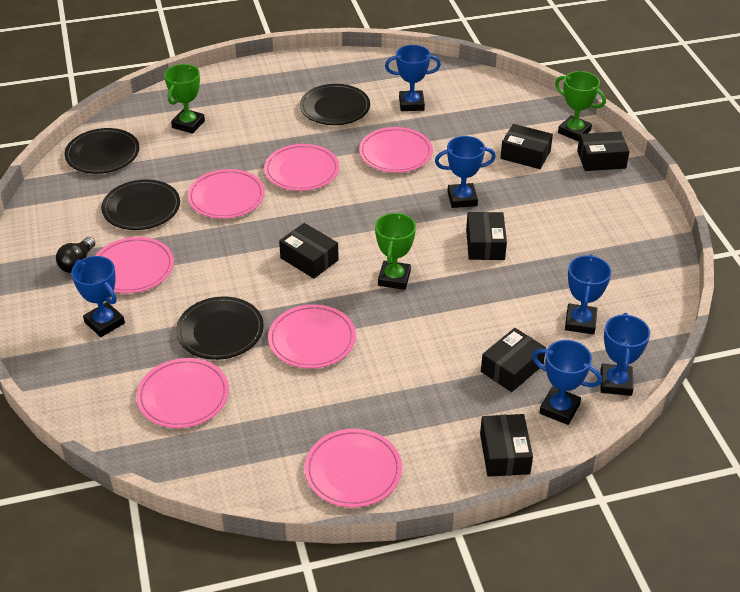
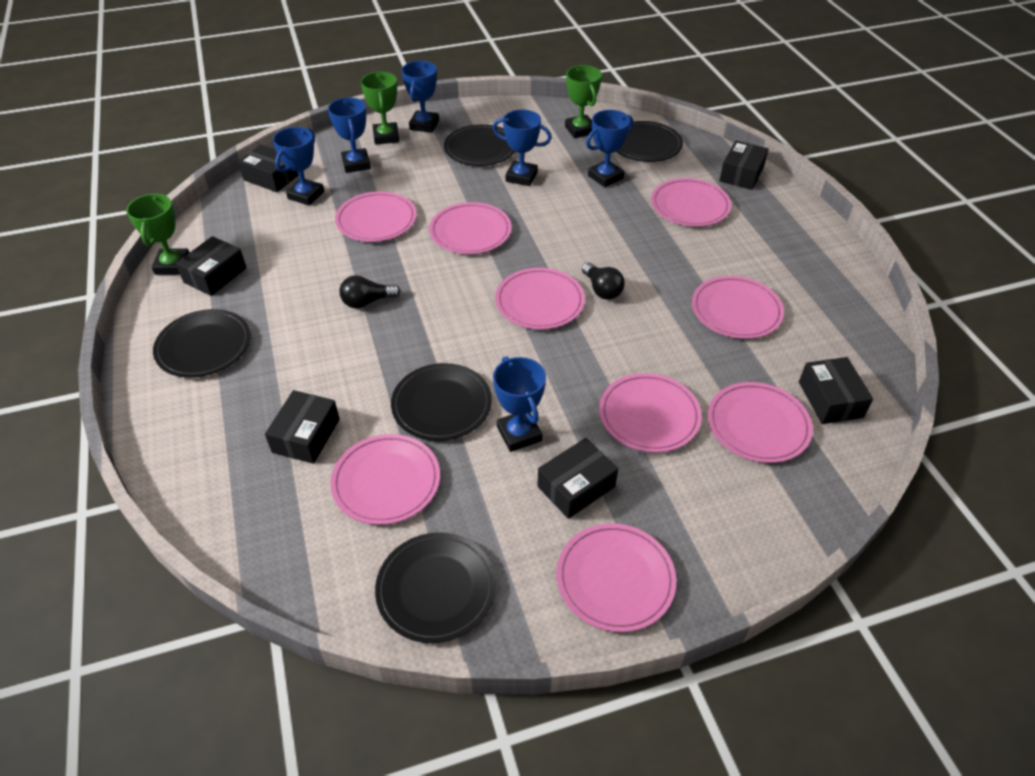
black light bulb: [56,237,95,273] = 1 -> [339,275,401,308] [582,262,625,300] = 2
black plate: [65,128,140,174] [101,179,180,230] [176,297,264,360] [300,84,370,125] = 4 -> [153,309,251,378] [375,532,496,643] [391,363,492,441] [444,124,515,166] [616,121,683,162] = 5
pink plate: [95,237,174,293] [136,358,229,428] [187,169,265,219] [264,144,339,191] [268,304,356,368] [305,429,402,508] [359,127,433,173] = 7 -> [330,434,440,525] [335,191,417,242] [429,202,512,254] [495,268,585,330] [556,523,676,632] [599,373,702,453] [651,178,731,227] [692,276,784,339] [708,382,813,463] = 9

